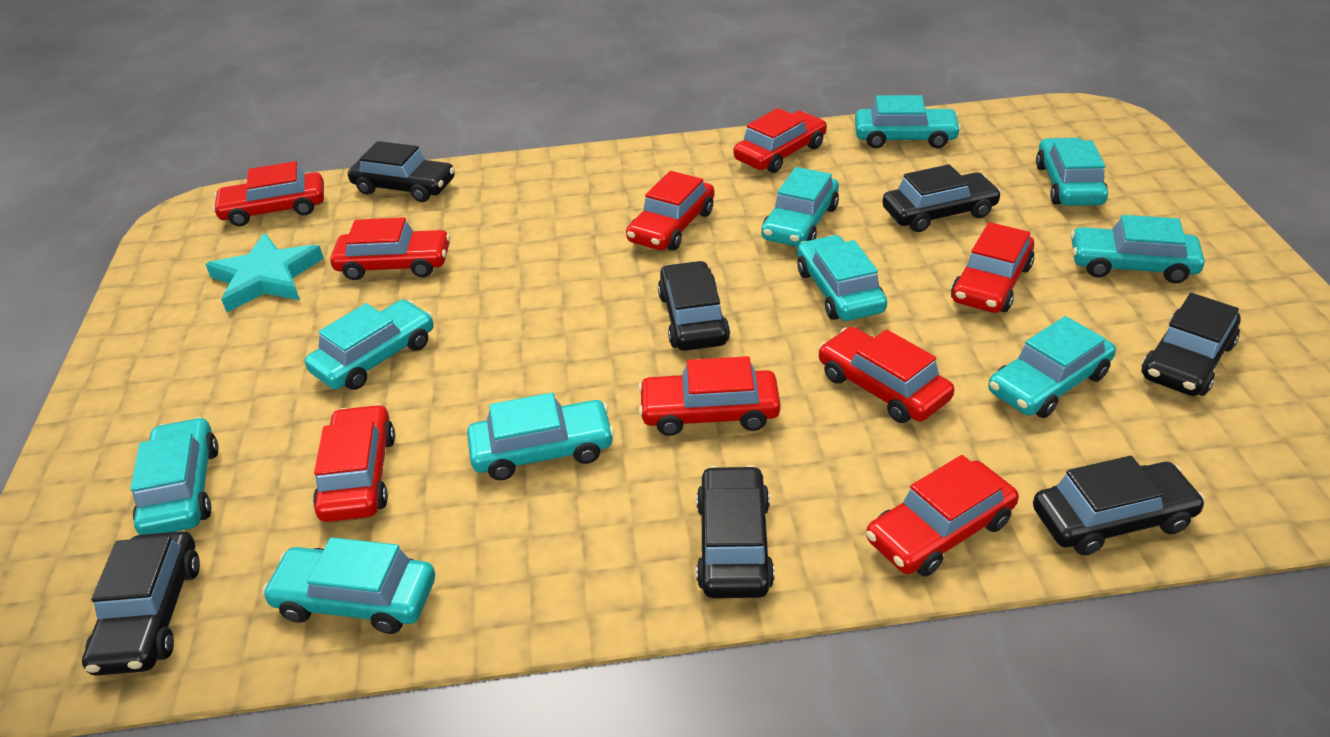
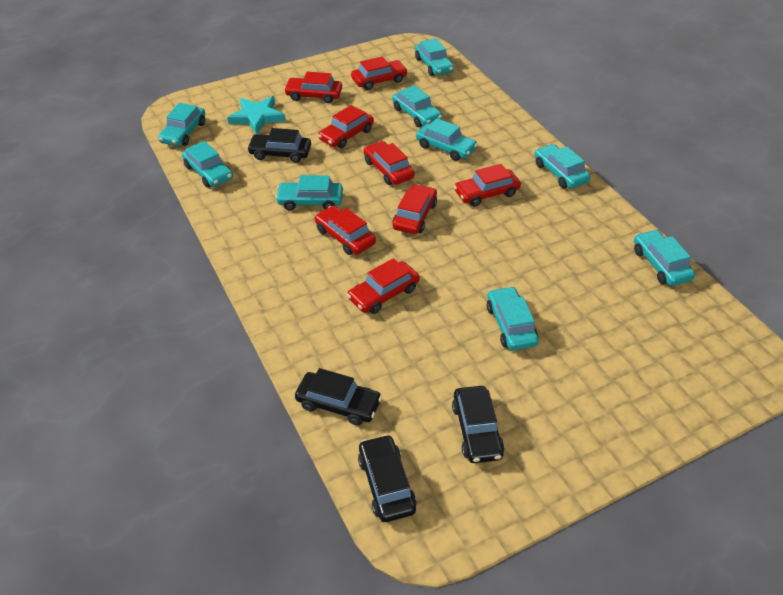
black car: [82,531,200,676] [348,141,455,202] [658,261,730,351] [696,465,775,598] [882,164,1001,232] [1033,456,1205,555] [1142,293,1241,396] = 7 -> [247,128,311,163] [295,368,382,426] [358,434,416,522] [452,386,504,463] = 4
red car: [212,161,324,226] [313,404,395,522] [330,217,450,280] [626,171,715,251] [638,356,781,436] [733,108,827,173] [818,327,954,423] [866,455,1019,577] [951,222,1035,313] = 9 -> [284,72,342,103] [315,206,376,255] [318,105,374,148] [347,258,420,314] [351,56,408,90] [364,141,414,185] [392,184,437,234] [454,164,521,207] = 8
turquoise car: [130,417,219,535] [262,537,435,634] [305,299,433,390] [467,393,614,480] [761,167,839,247] [797,235,887,321] [855,95,961,148] [988,316,1116,418] [1036,138,1108,206] [1070,215,1205,283] = 10 -> [158,103,205,146] [182,141,233,188] [275,175,343,210] [392,85,442,127] [415,38,454,76] [416,118,478,161] [487,286,539,351] [534,144,590,189] [634,230,695,286] = 9

